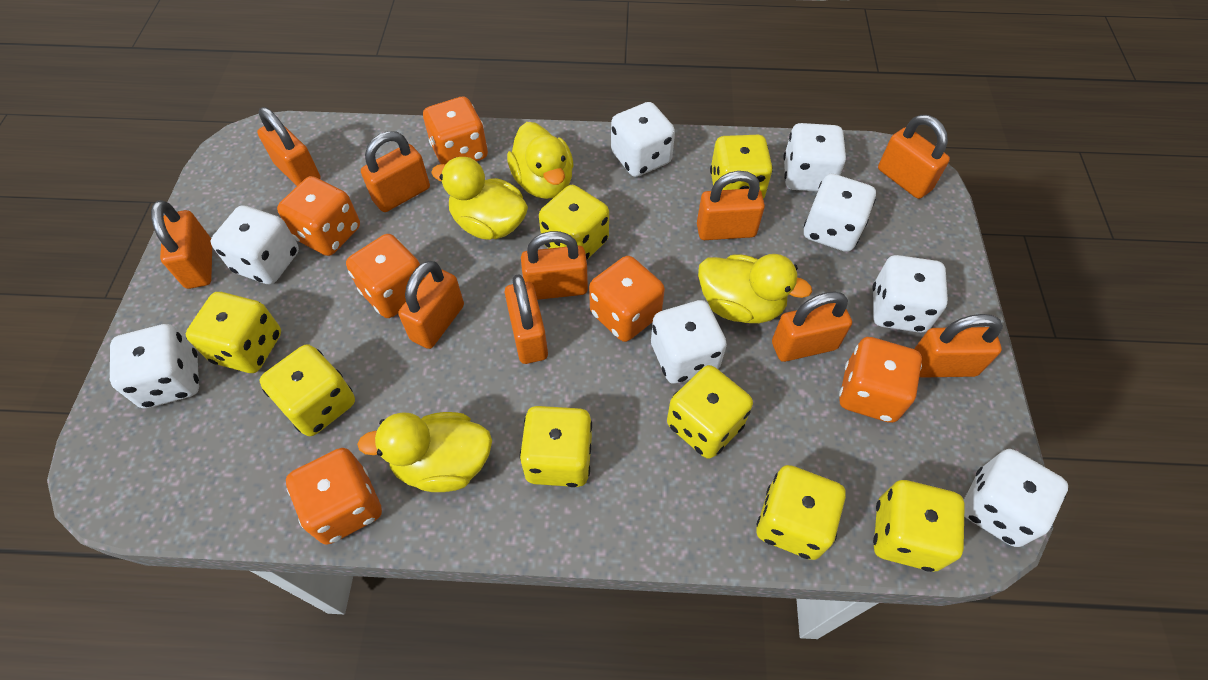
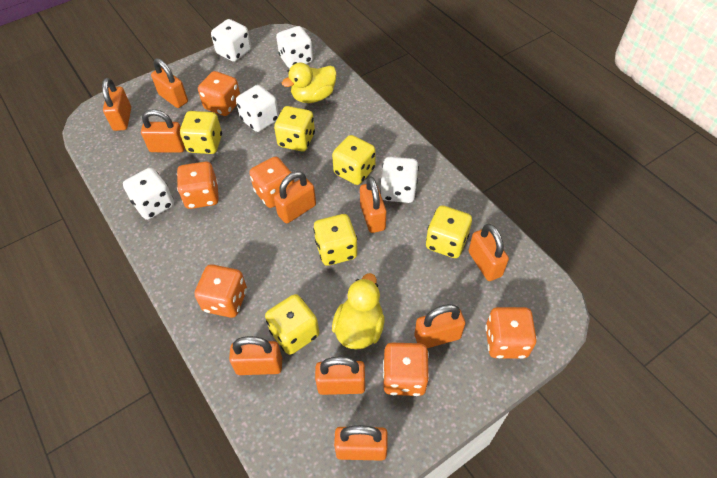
white dice: [110,324,199,409] [211,205,299,284] [611,102,675,177] [651,300,727,384] [783,123,846,192] [804,174,876,252] [872,255,948,333] [964,449,1068,547] = 8 -> [123,168,174,220] [211,19,251,62] [236,85,279,132] [276,26,313,68] [380,157,419,203] = 5
yellow dice: [186,292,281,373] [259,344,355,436] [519,406,592,487] [539,185,609,260] [667,365,753,459] [710,135,773,199] [756,465,846,560] [873,480,965,572] = 8 -> [180,111,222,154] [265,294,319,355] [274,106,315,152] [313,214,357,266] [332,135,376,185] [426,205,472,258] = 6
yellow duck: [357,412,492,492] [431,157,528,240] [507,122,574,199] [698,254,812,323] = 4 -> [282,62,337,103] [332,273,385,349] = 2

